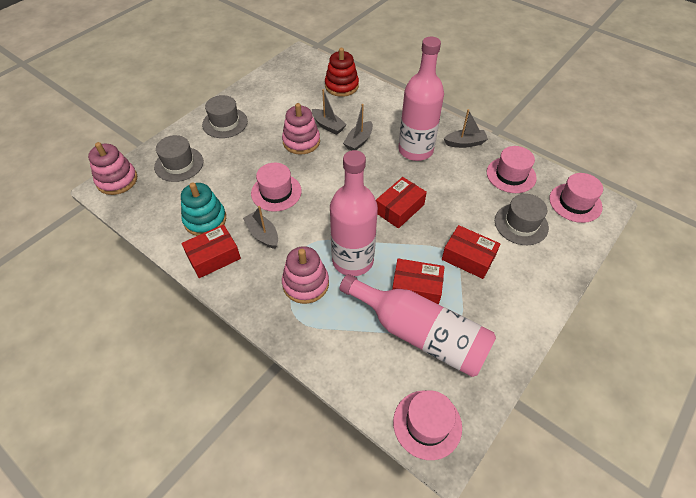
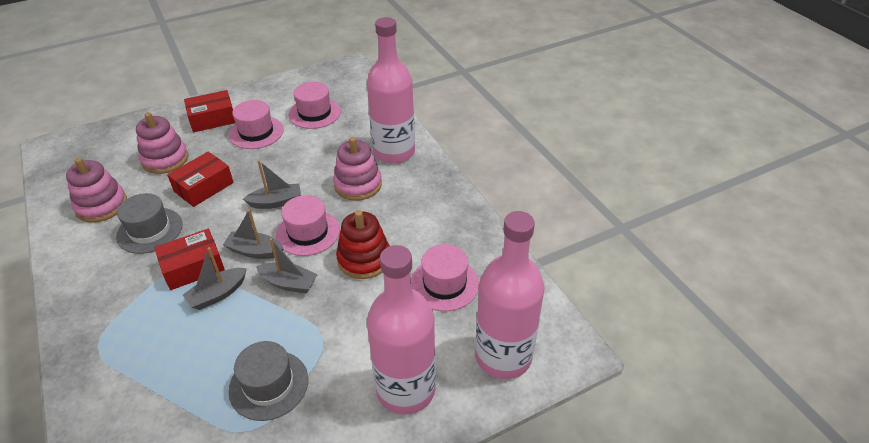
grey hat: [154,135,203,182] [202,95,248,138] [495,194,549,245] = 3 -> [116,193,183,254] [228,341,308,421] = 2
red box: [181,224,241,278] [376,177,427,229] [392,259,444,304] [442,225,500,279] = 4 -> [154,229,225,290] [167,152,234,207] [184,90,235,132] = 3
turquoise stacking toy: [181,182,226,236] = 1 -> none = 0

